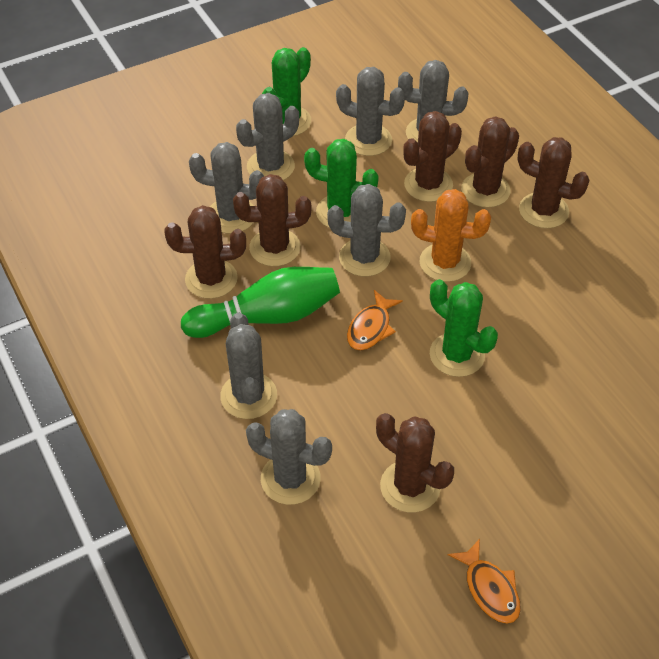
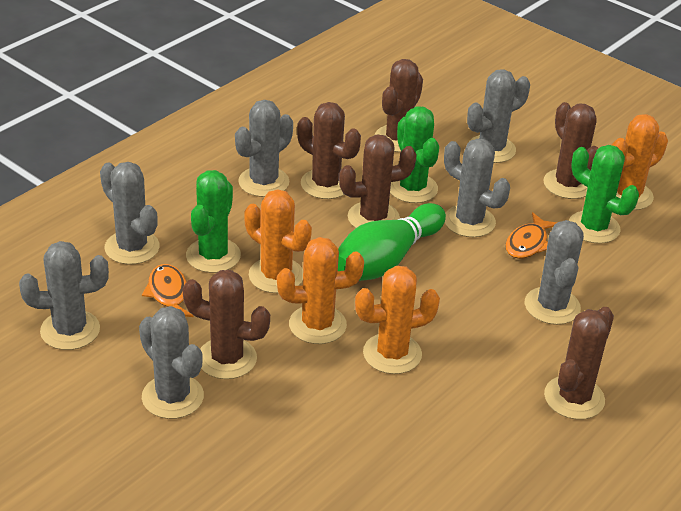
orange cactus: [411,189,491,282] = 1 -> [244,189,312,293] [277,237,364,344] [355,266,440,374] [612,114,668,210] = 4

